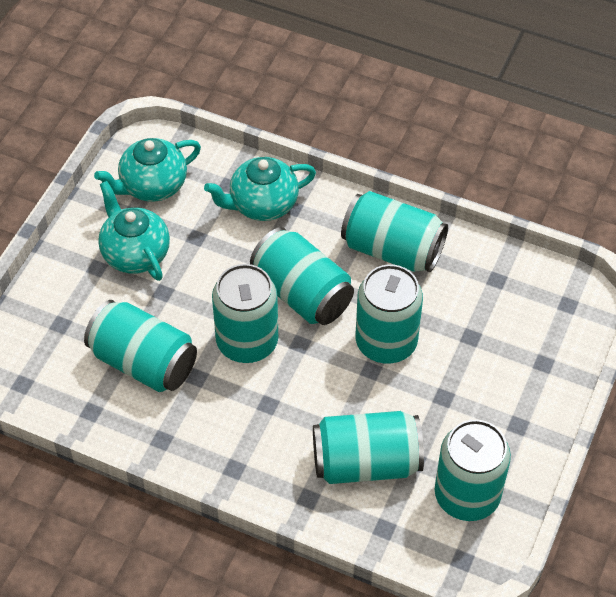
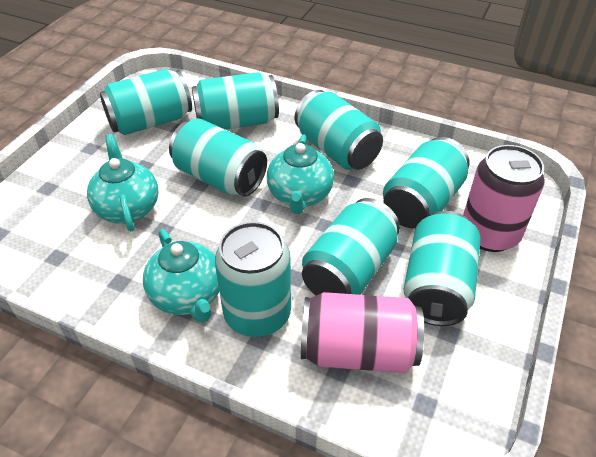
pink can: none = 0 -> [301,292,424,373] [463,145,545,252] = 2
turquoise can: [84,300,197,392] [212,264,278,363] [250,227,354,325] [313,411,424,484] [341,191,448,272] [356,265,423,364] [435,420,511,521] = 7 -> [100,69,192,135] [169,118,267,196] [192,72,279,129] [215,222,291,337] [295,90,383,170] [302,198,400,296] [383,137,470,228] [403,211,481,326] = 8

